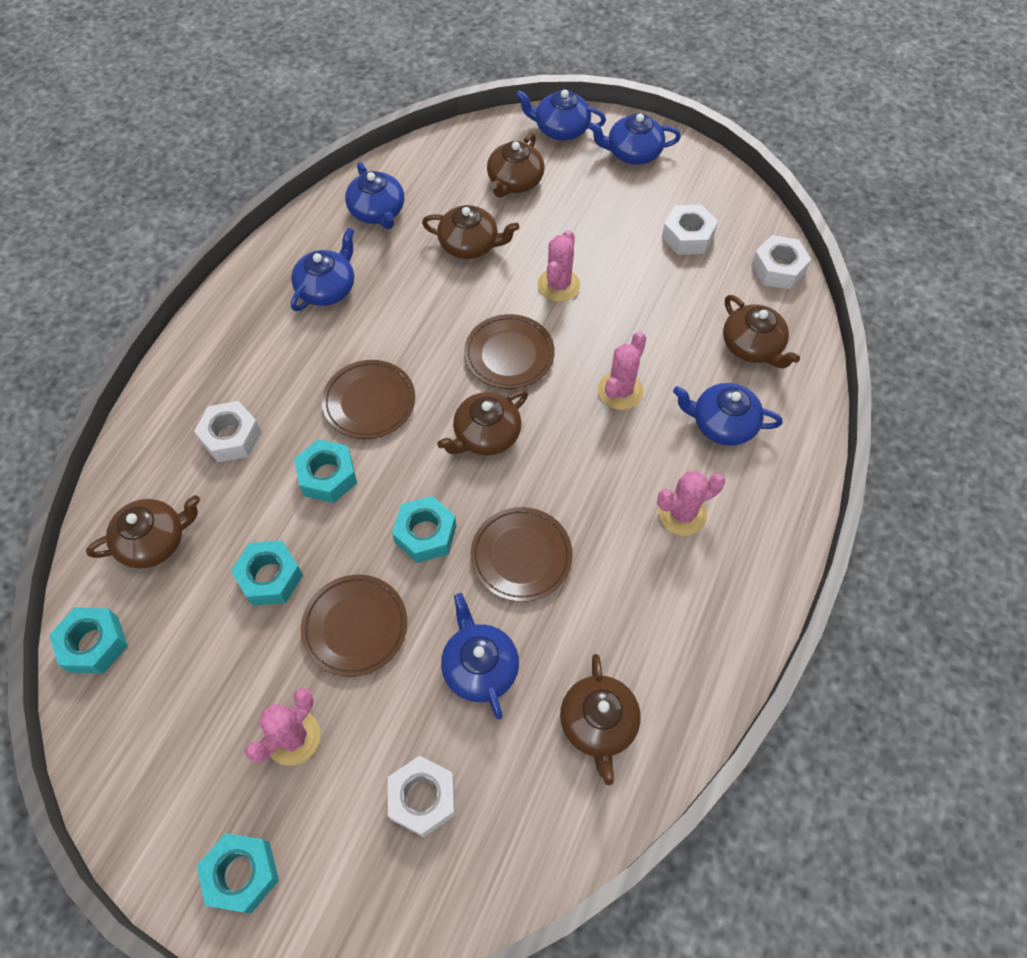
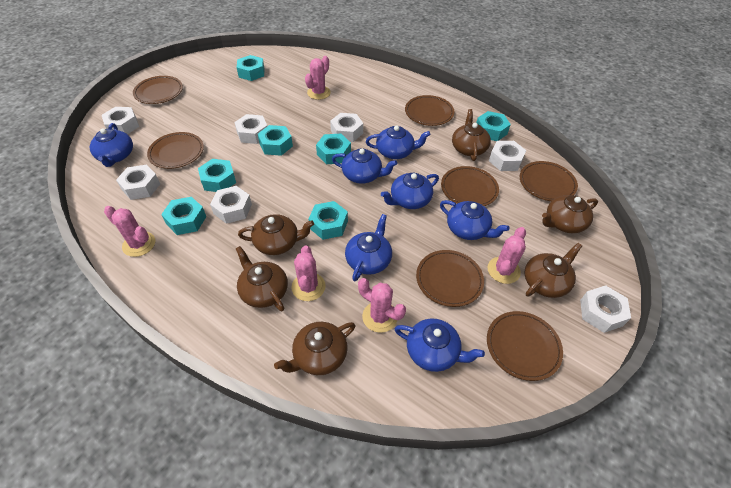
blue teapot: [291,228,354,311] [345,162,404,229] [441,593,519,720] [516,90,606,141] [588,113,681,165] [673,383,783,446] = 6 -> [90,123,133,167] [332,148,397,184] [345,214,392,281] [366,125,431,159] [381,173,439,209] [394,318,485,372] [440,200,509,240] = 7
brown plate: [301,575,407,677] [322,360,415,439] [464,314,555,389] [471,507,573,602] = 4 -> [133,76,183,104] [147,132,204,169] [405,95,454,126] [416,250,484,307] [441,166,499,206] [487,311,563,381] [519,161,578,201] = 7
pink cactus: [245,688,321,766] [537,230,580,302] [598,332,647,410] [657,471,725,535] = 4 -> [104,206,155,257] [291,246,326,301] [305,56,331,100] [358,278,406,333] [487,227,526,284] = 5
turquoise nut: [49,607,128,674] [197,833,279,914] [231,541,303,606] [294,439,357,503] [392,496,456,563] = 5 -> [161,197,206,235] [198,159,236,192] [237,55,265,81] [258,125,293,156] [308,201,348,240] [316,134,351,164] [476,111,511,141] = 7
white nut: [194,401,262,462] [388,756,455,837] [662,205,718,255] [751,235,811,289] = 4 -> [102,107,139,134] [116,165,160,200] [210,186,252,224] [234,114,267,144] [330,113,363,142] [489,141,526,171] [580,285,631,333] = 7

